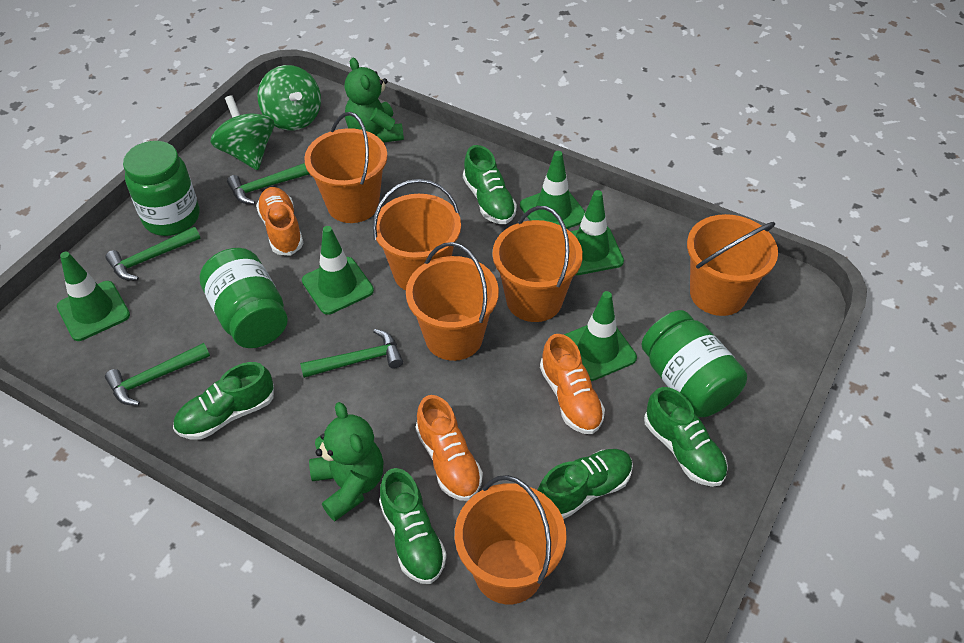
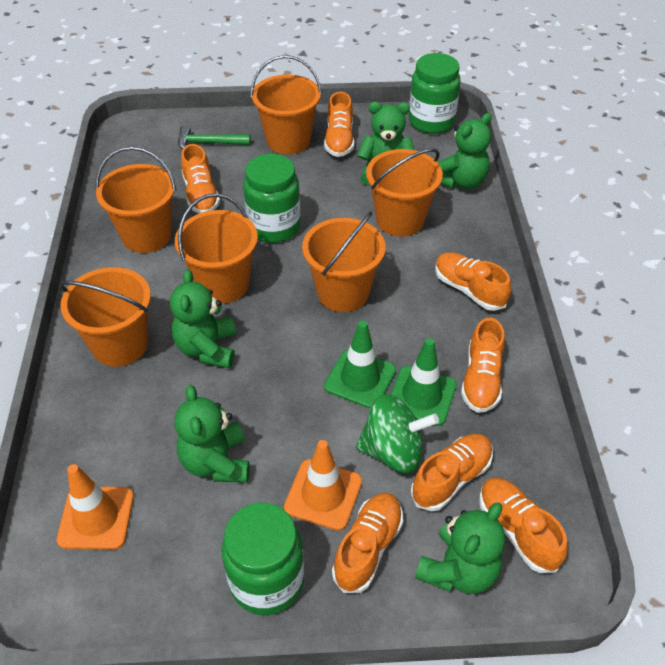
green hammer: [105,227,201,281] [105,343,210,406] [227,163,309,205] [300,329,403,378] = 4 -> [178,125,251,150] = 1
green shoe: [173,362,274,440] [379,468,447,584] [463,145,517,224] [538,449,633,519] [644,387,728,487] = 5 -> none = 0
green spinning top: [211,95,274,170] [257,65,321,131] = 2 -> [356,394,439,473] = 1
green teddy bear: [309,402,384,521] [344,58,404,143] = 2 -> [170,269,236,368] [175,385,250,482] [357,102,414,186] [415,502,505,594] [438,113,492,189] = 5
green traffic cone: [57,252,130,341] [302,226,374,315] [520,151,585,229] [564,291,637,381] [570,190,624,275] = 5 -> [324,321,396,408] [390,338,457,426] = 2
orange shoe: [256,187,303,256] [416,395,483,501] [540,334,605,434] = 3 -> [181,144,220,214] [324,92,354,157] [332,493,403,593] [411,434,493,511] [435,252,511,311] [461,318,505,413] [479,477,568,573] = 7
orange traffic cone: none = 0 -> [57,464,134,550] [284,440,362,531] = 2

